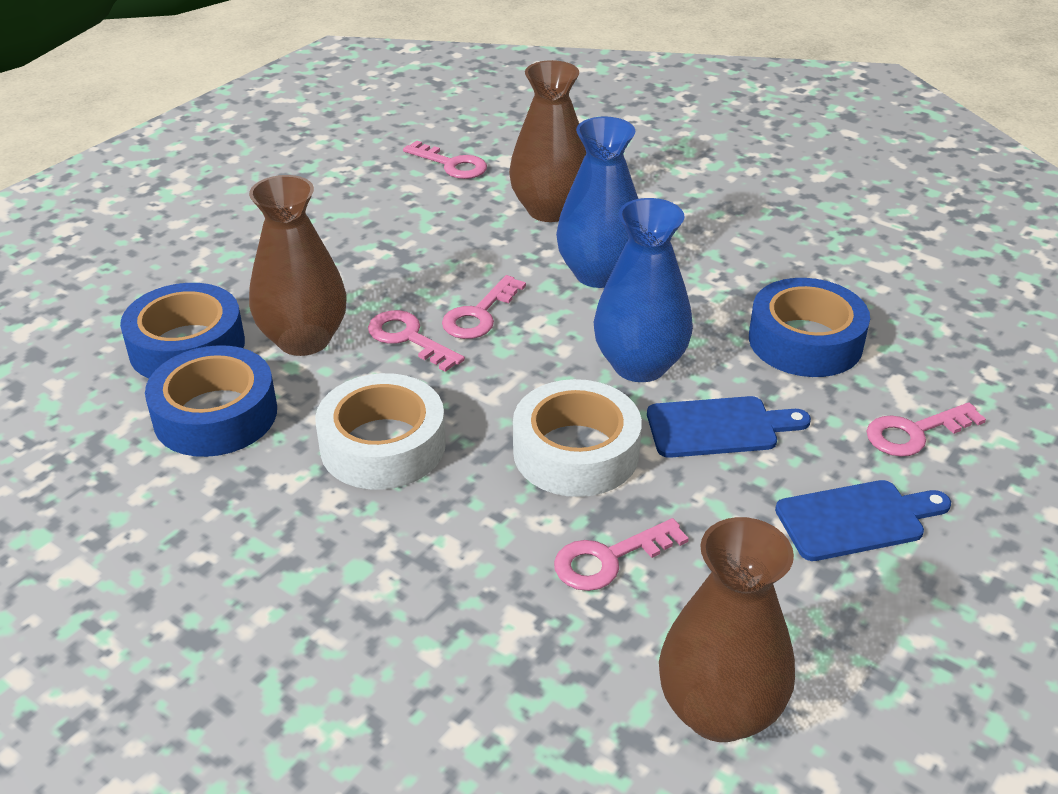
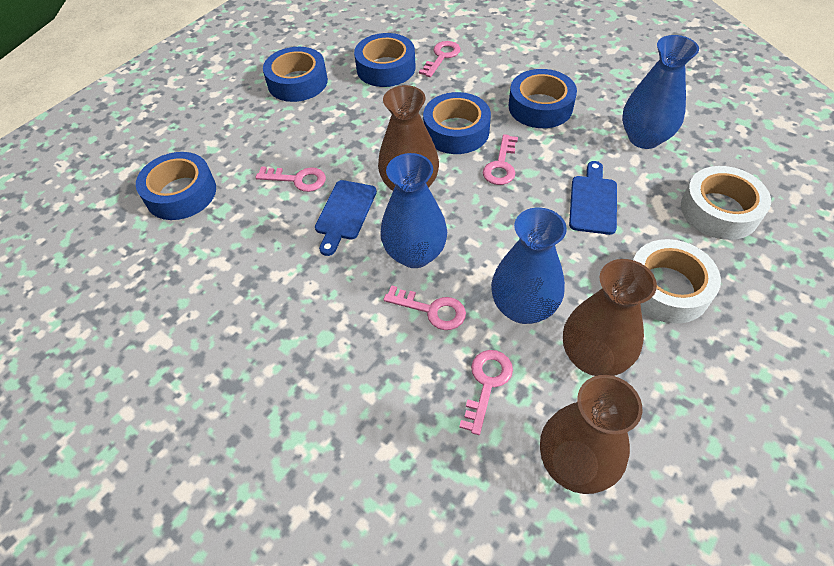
blue tape: [120,283,245,379] [145,345,277,457] [749,278,870,377] = 3 -> [136,152,216,220] [263,47,328,102] [354,33,416,87] [423,92,491,154] [509,69,577,128] = 5
blue vase: [556,116,638,288] [594,198,693,382] = 2 -> [380,153,447,268] [491,208,567,324] [622,35,699,149] = 3

